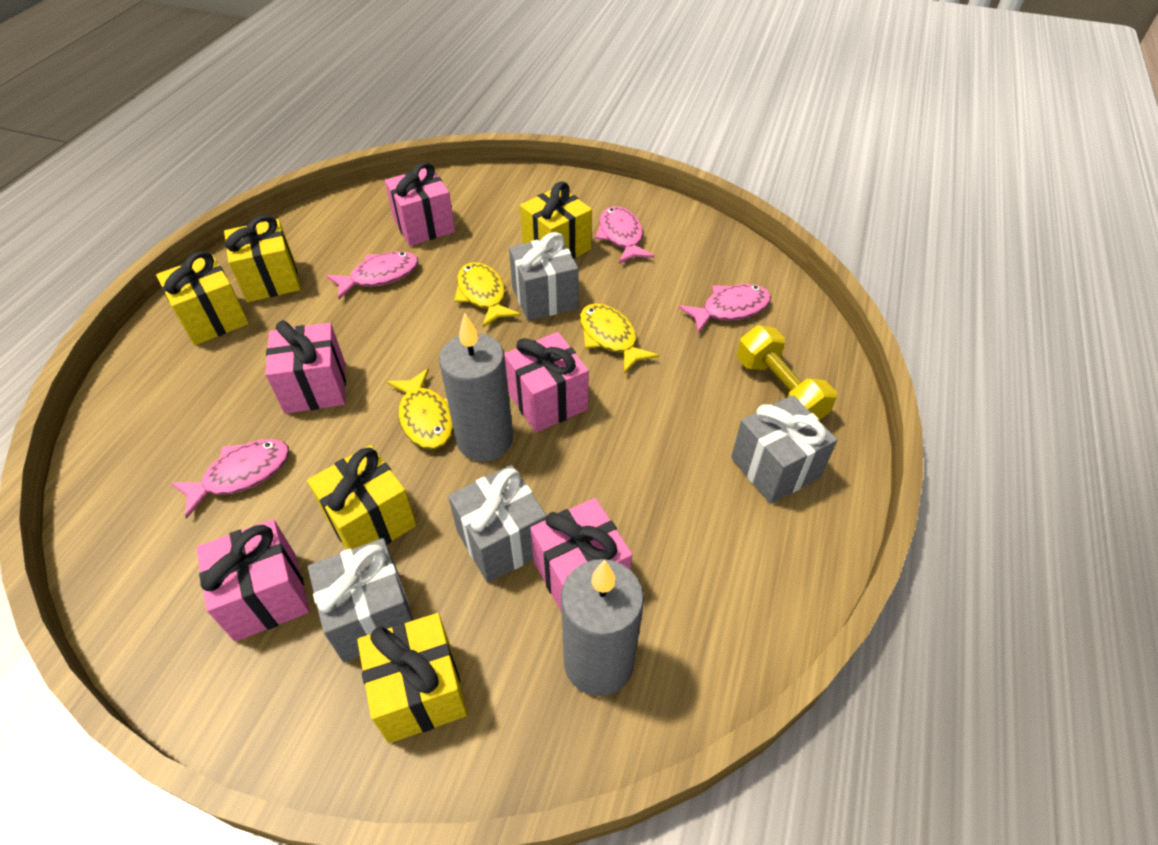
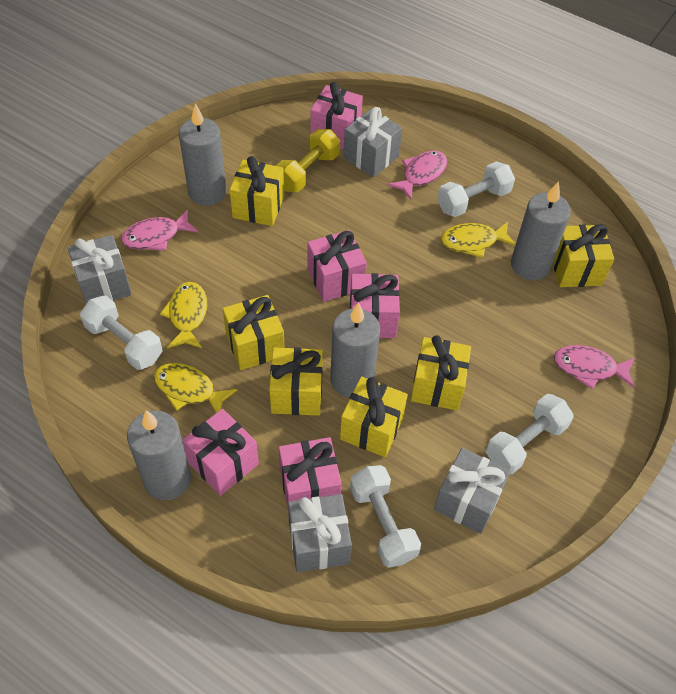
grey candle: [439,313,514,462] [561,559,644,696] = 2 -> [127,410,191,500] [179,103,226,206] [330,302,380,398] [511,181,571,280] = 4
pink fish: [171,439,290,519] [326,251,418,299] [595,206,655,264] [678,284,771,333] = 4 -> [121,209,199,251] [387,151,447,200] [554,345,635,389] = 3
white dumbbell: none = 0 -> [80,296,163,370] [350,465,421,568] [437,161,515,217] [486,394,574,474] = 4
yellow gift: [156,251,249,345] [224,215,301,302] [307,445,417,549] [357,613,468,743] [520,181,592,259] = 5 -> [223,295,284,370] [230,156,284,226] [269,347,323,416] [340,376,408,457] [411,335,471,410] [553,224,614,287] = 6

